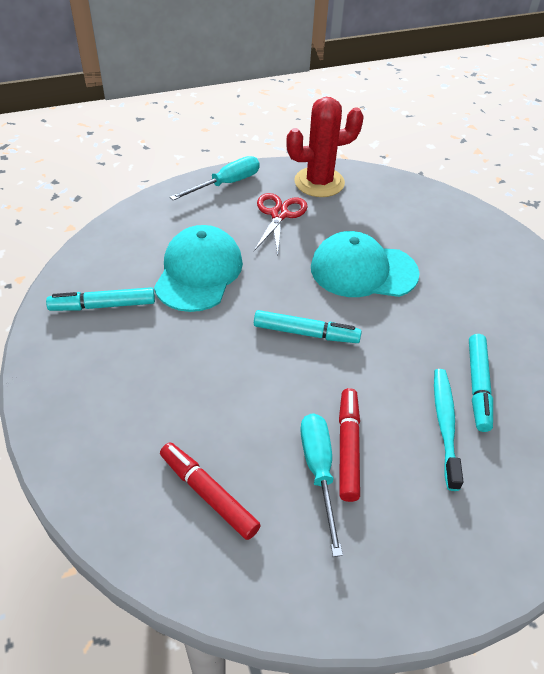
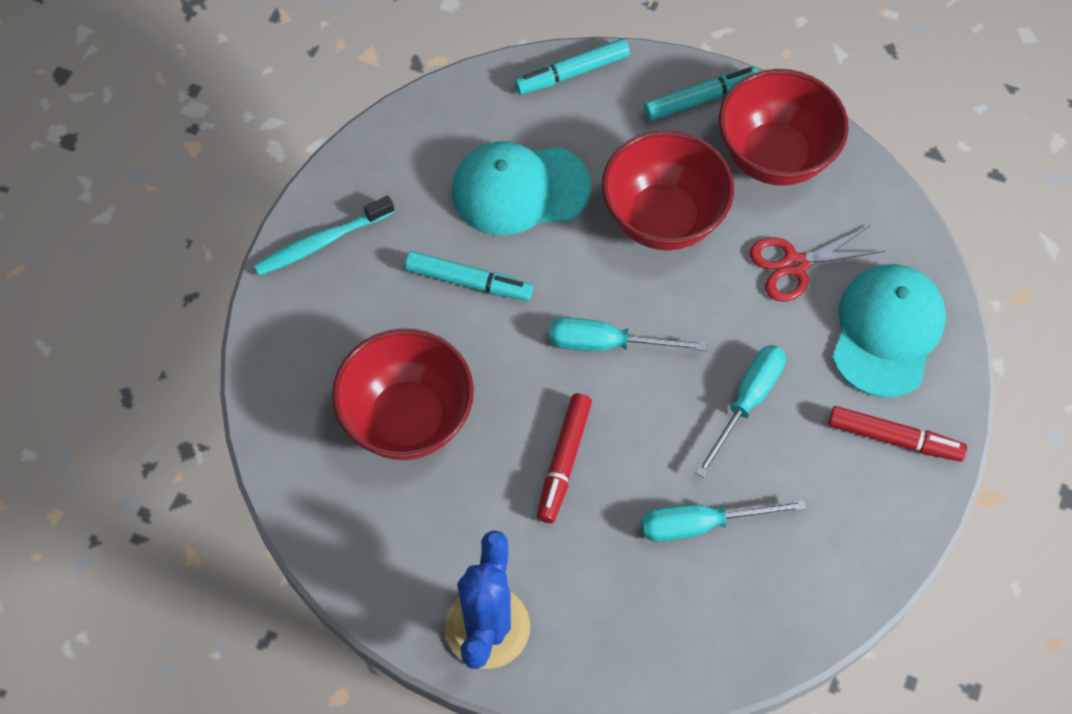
blue cactus: none = 0 -> [445,530,530,669] = 1
red bowl: none = 0 -> [332,328,474,460] [602,130,734,250] [719,69,849,186] = 3
red cactus: [286,97,364,197] = 1 -> none = 0
turquoise screwdriver: [170,156,260,200] [300,413,343,557] = 2 -> [549,317,707,351] [641,500,807,542] [695,345,786,478] = 3

